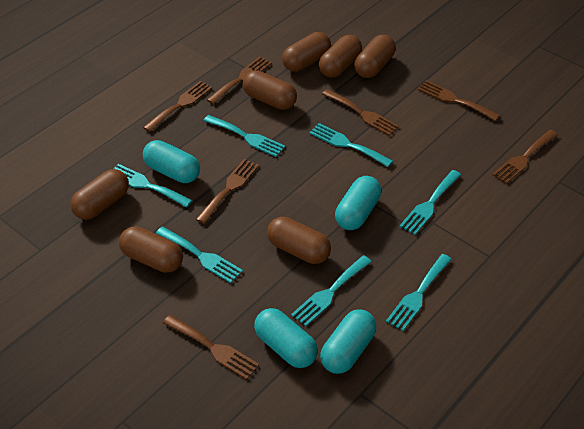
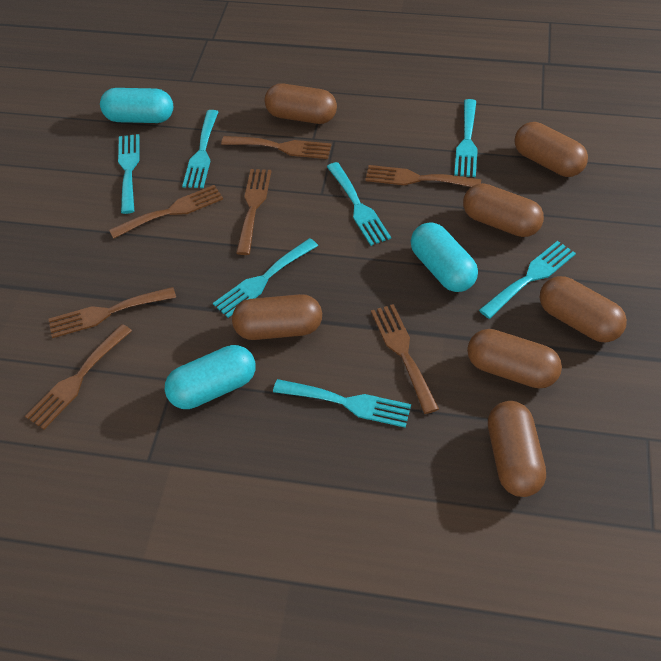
turquoise capsule: [143,140,200,183] [254,308,318,368] [320,309,376,374] [335,176,381,230] = 4 -> [100,88,173,123] [165,345,256,409] [411,222,478,292] = 3

